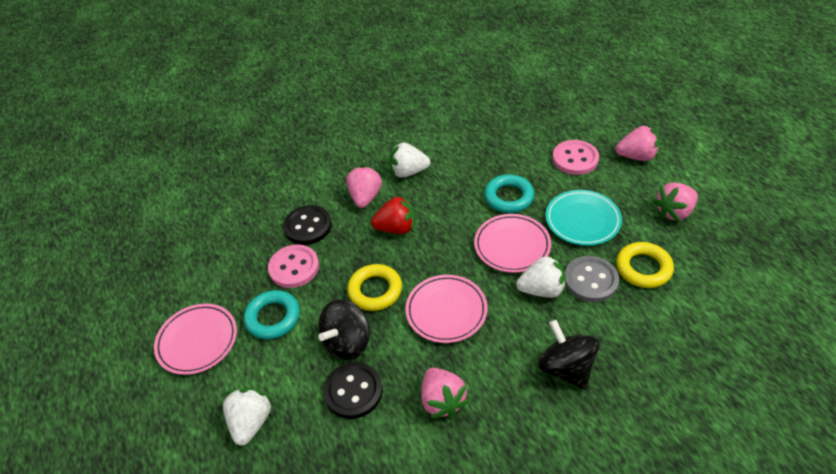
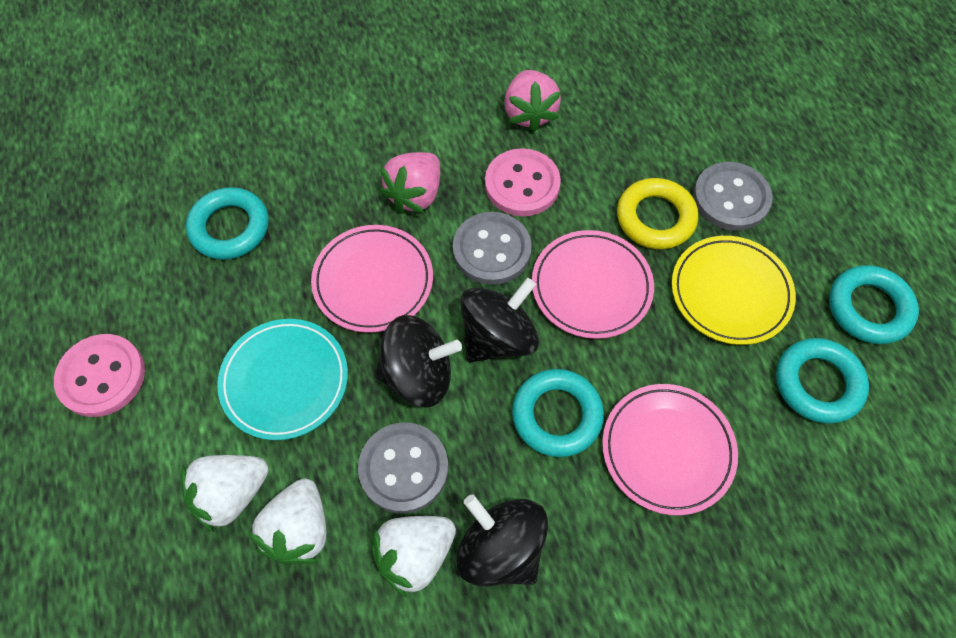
black button: [283,205,332,245] [323,362,383,419] = 2 -> none = 0
black spinning top: [318,299,370,360] [538,320,599,389] = 2 -> [375,315,462,407] [456,494,548,586] [461,278,539,362] = 3
grey button: [565,256,619,302] = 1 -> [358,422,448,513] [453,212,532,285] [693,162,773,231] = 3
pink strawberry: [346,165,382,208] [421,368,469,419] [615,125,659,161] [653,182,698,221] = 4 -> [379,152,440,213] [504,70,561,132] = 2
red strawberry: [371,195,415,234] = 1 -> none = 0
turquoise ring: [244,290,300,339] [484,174,534,213] = 2 -> [186,187,269,260] [512,369,604,457] [776,338,869,423] [829,265,919,344] = 4
yellow plate: none = 0 -> [672,236,796,345] = 1
yellow ring: [347,264,402,311] [616,242,674,288] = 2 -> [617,178,698,249] = 1

